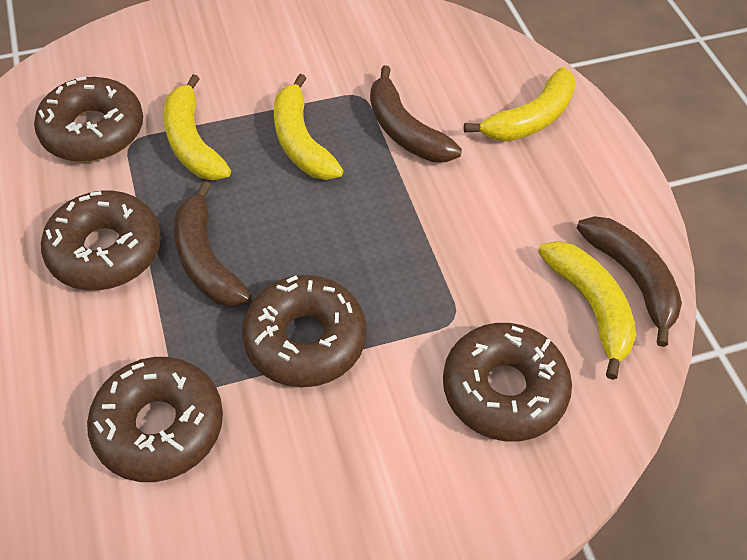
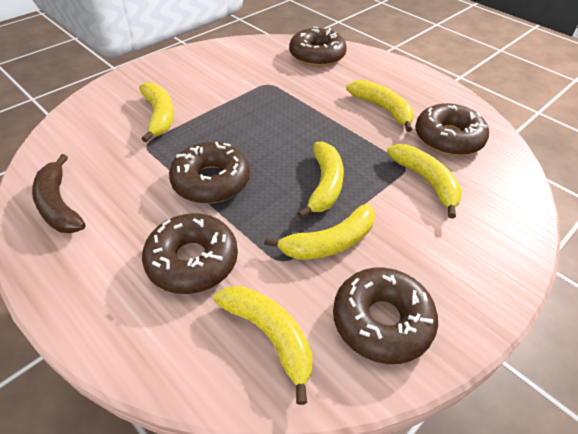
brown banana: [174,181,252,307] [370,65,462,162] [577,216,682,347] = 3 -> [32,154,85,233] = 1
yellow banana: [163,74,231,180] [274,74,344,180] [464,67,576,141] [538,241,636,380] = 4 -> [139,82,174,143] [214,286,313,405] [264,204,375,260] [297,142,344,219] [346,80,414,132] [387,144,462,219] = 6

